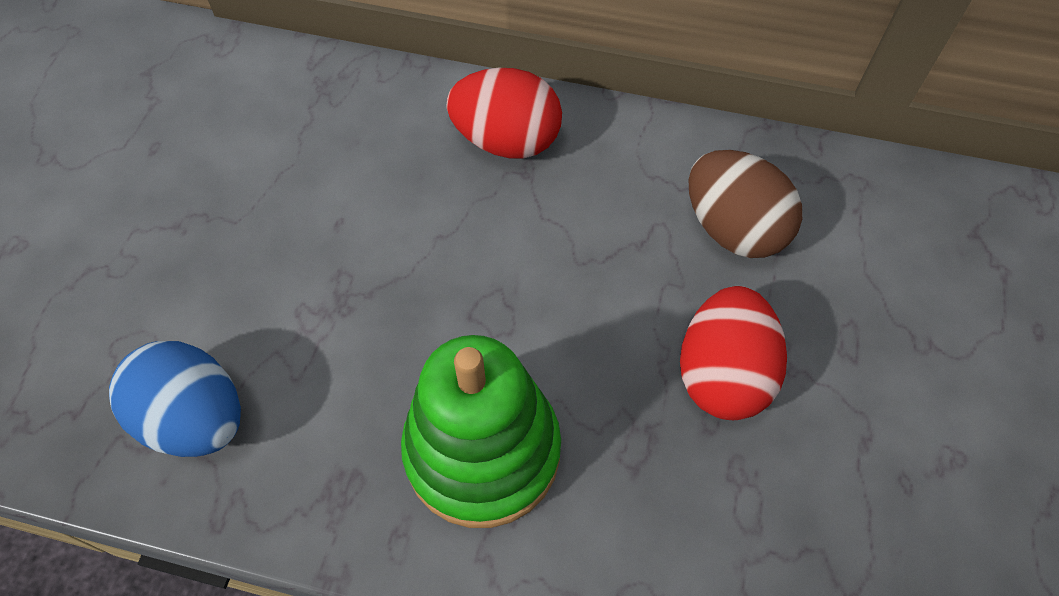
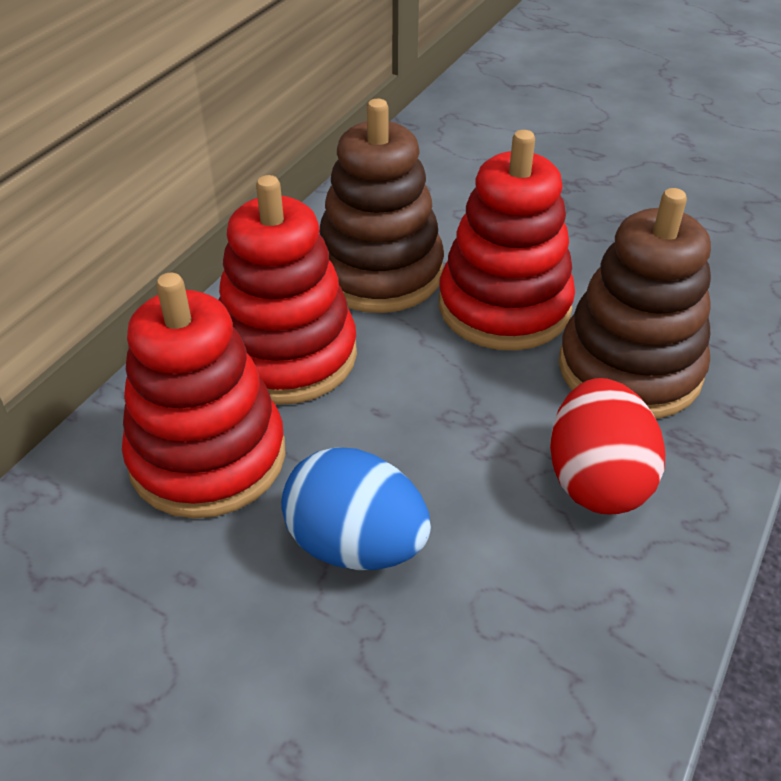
brown egg: [689,150,802,258] = 1 -> none = 0
brown stacking toy: none = 0 -> [319,99,444,313] [559,188,711,419] = 2
green stacking toy: [401,335,561,528] = 1 -> none = 0
red egg: [447,68,562,158] [680,286,787,420] = 2 -> [550,378,665,515] = 1
red stacking toy: none = 0 -> [122,273,286,518] [219,175,357,405] [439,130,575,350] = 3

